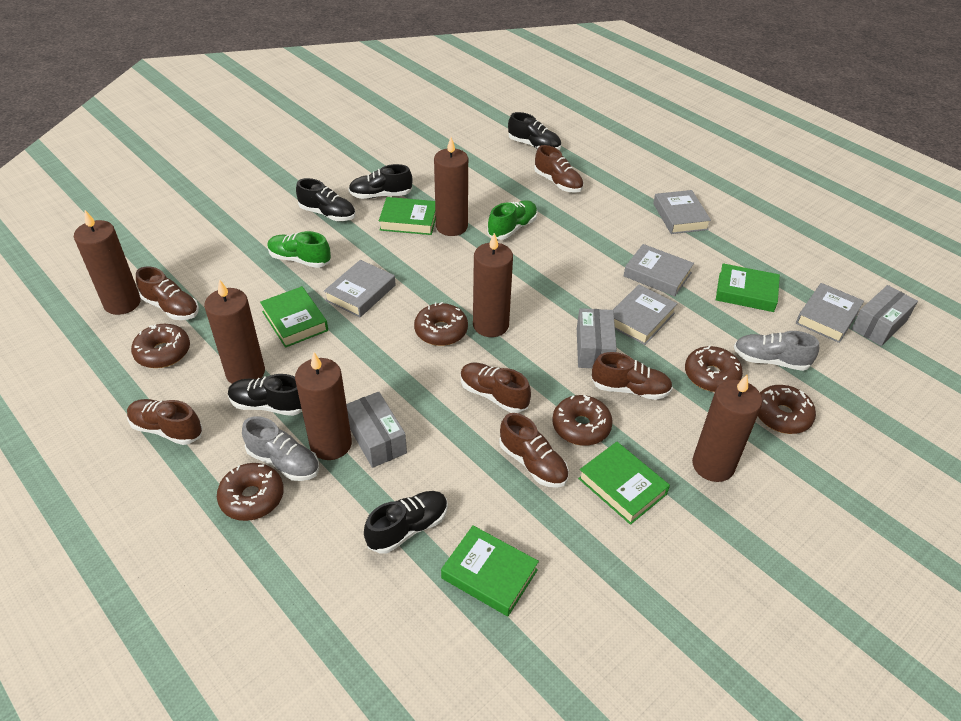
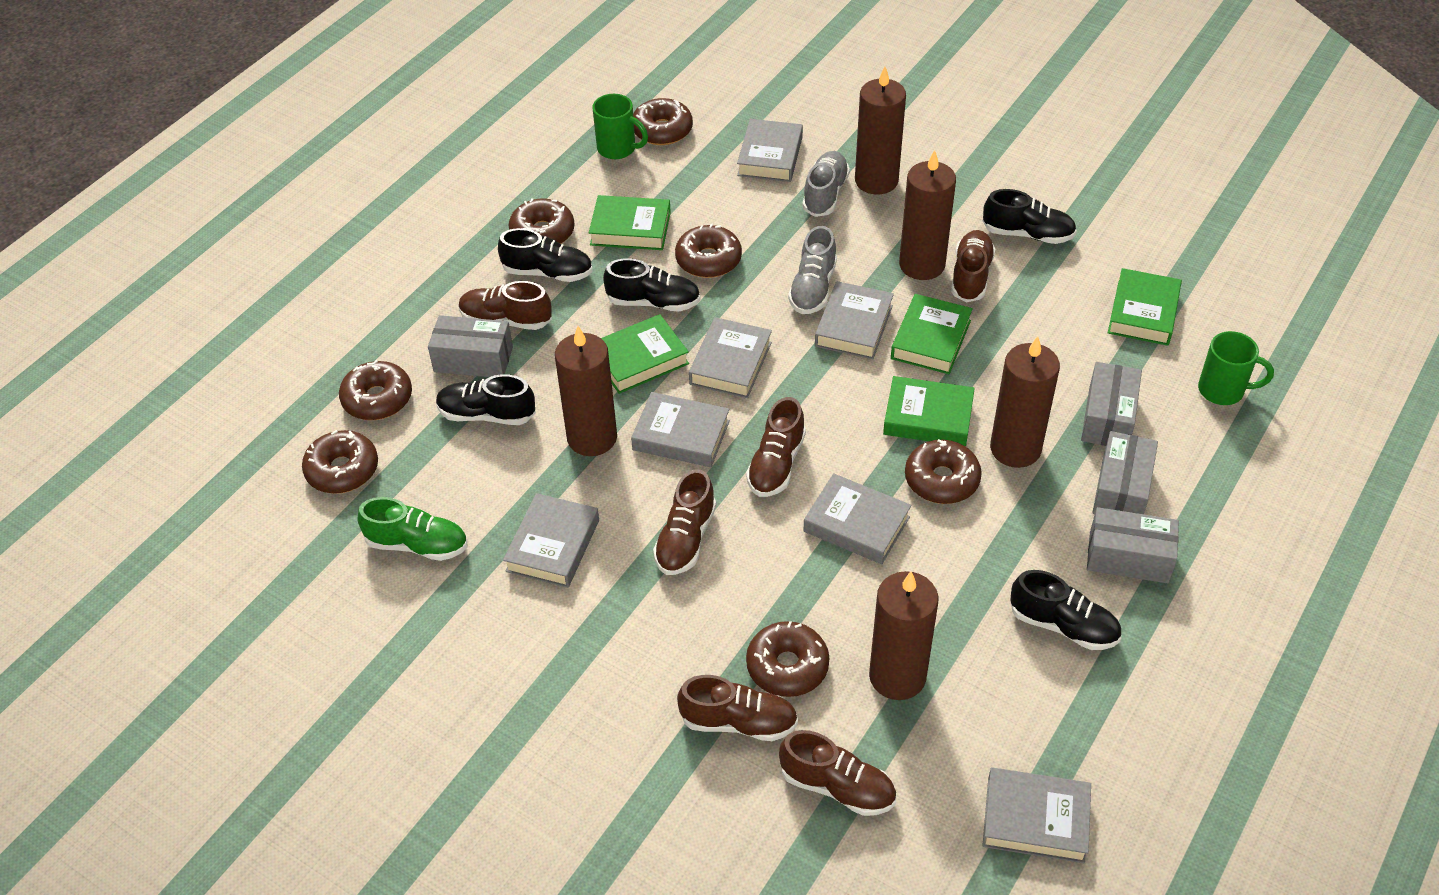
brown candle: [74,210,141,315] [204,279,265,384] [295,352,352,460] [434,137,468,236] [473,233,513,337] [692,375,762,482] = 6 -> [555,326,617,456] [855,67,906,194] [869,571,939,700] [899,150,956,280] [990,336,1060,468] = 5
brown donut: [131,324,190,368] [217,463,284,521] [414,302,468,346] [552,395,613,446] [685,345,743,392] [758,385,816,434] = 6 -> [302,430,378,494] [339,360,412,420] [508,198,574,244] [633,98,693,145] [675,223,742,278] [746,621,829,697] [905,439,982,504] = 7
green mug: none = 0 -> [592,94,648,159] [1198,331,1274,405] = 2
green shoe: [267,231,331,268] [487,200,537,240] = 2 -> [357,497,467,561] = 1
grey book: [324,260,396,317] [613,285,678,345] [624,244,694,296] [653,190,711,234] [796,283,864,343] = 5 -> [503,493,599,588] [631,392,730,467] [689,317,772,398] [737,119,803,182] [804,473,912,564] [815,281,894,359] [982,767,1091,863] = 7
grey box: [346,392,407,468] [577,308,617,368] [851,285,918,346] = 3 -> [428,315,513,377] [1081,362,1142,446] [1087,507,1179,583] [1092,431,1158,514] = 4

